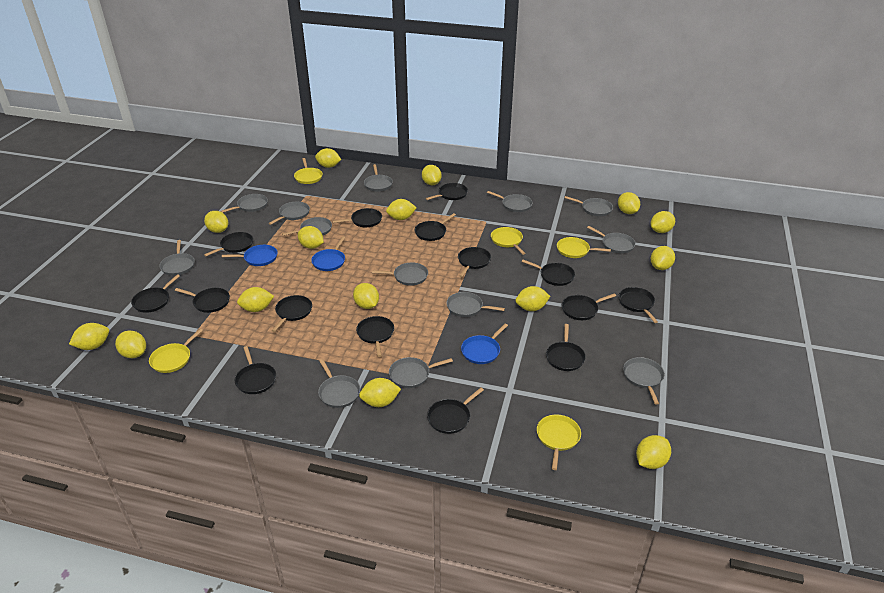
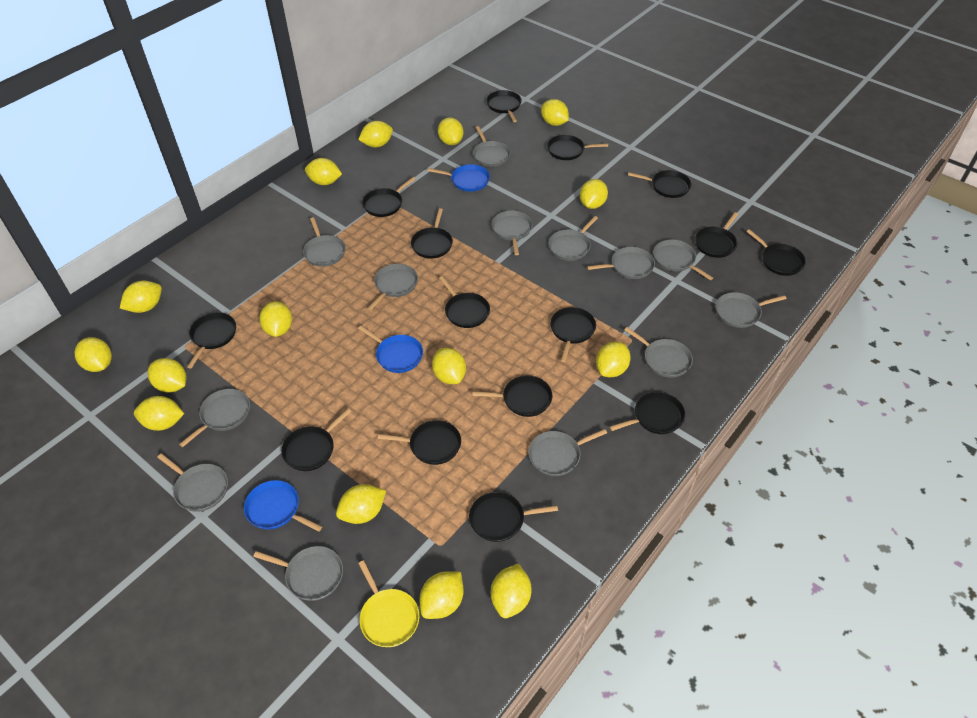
yellow pan: [149,329,203,373] [294,158,323,184] [491,227,525,255] [537,415,581,470] [557,237,611,258] = 5 -> [358,560,419,647] = 1

